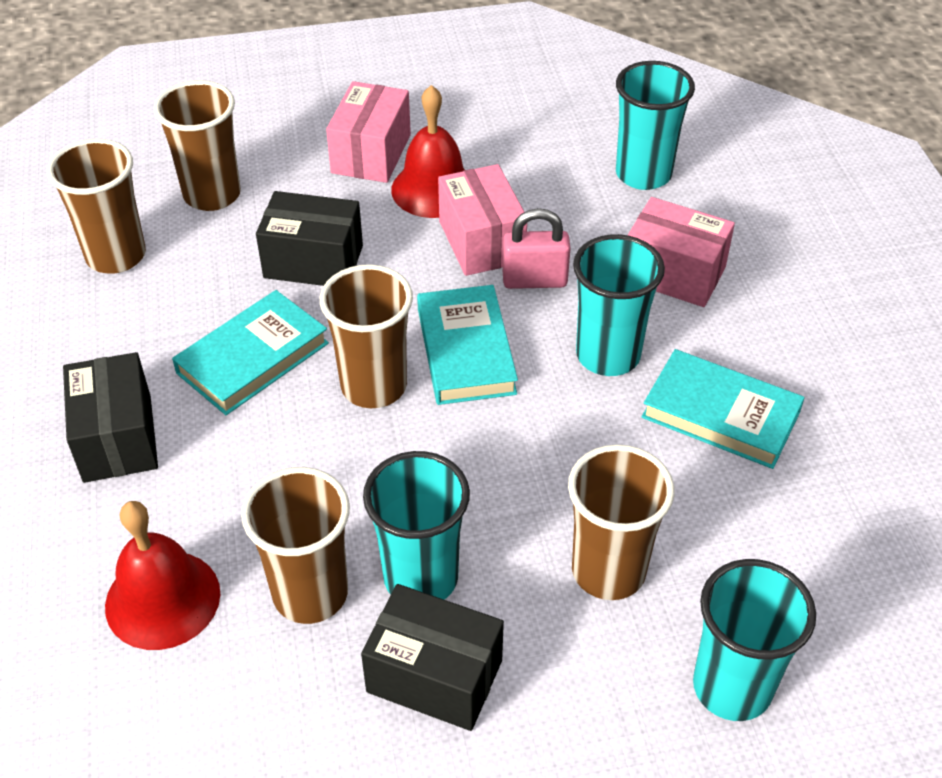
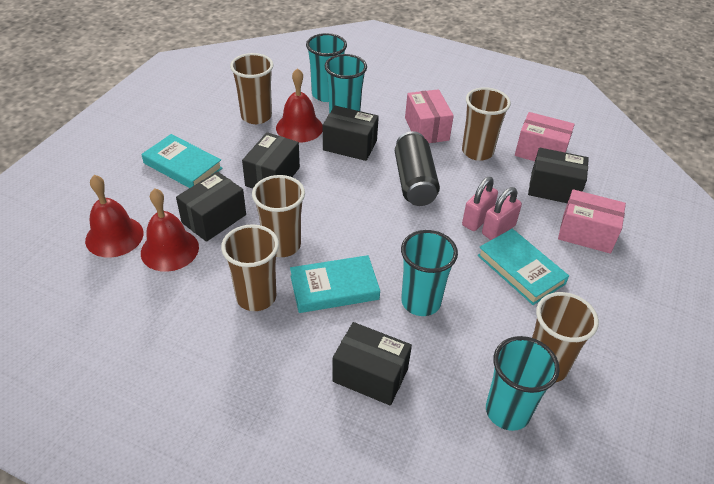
black box: [63,352,158,483] [256,191,363,286] [361,584,504,731] = 3 -> [176,171,246,242] [242,132,300,189] [323,106,379,161] [332,322,412,406] [528,148,589,203] = 5
black can: none = 0 -> [395,131,440,206] = 1
pink padlock: [503,208,571,289] = 1 -> [462,177,498,231] [482,187,522,240] = 2
red bell: [105,501,220,650] [391,85,465,218] = 2 -> [85,175,144,258] [141,188,199,272] [276,68,323,143] = 3

